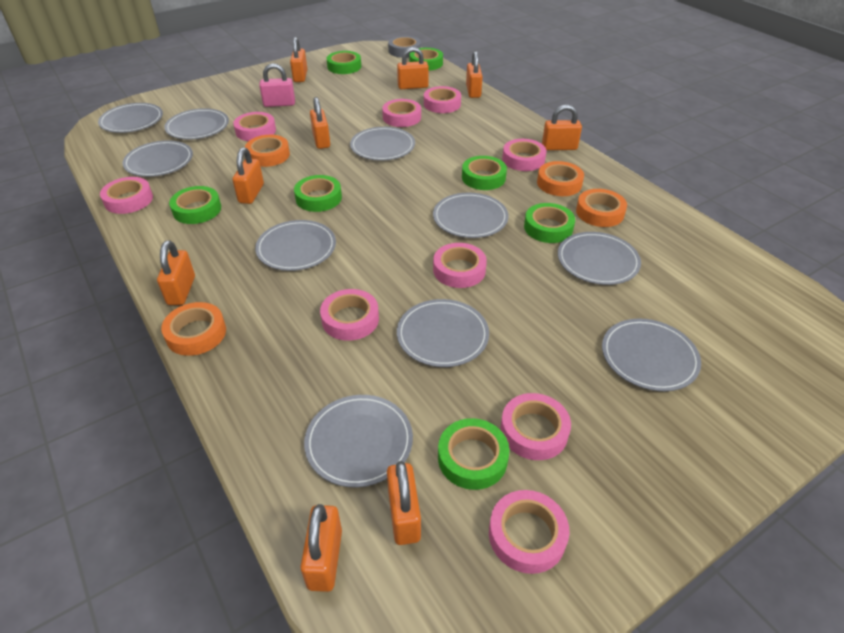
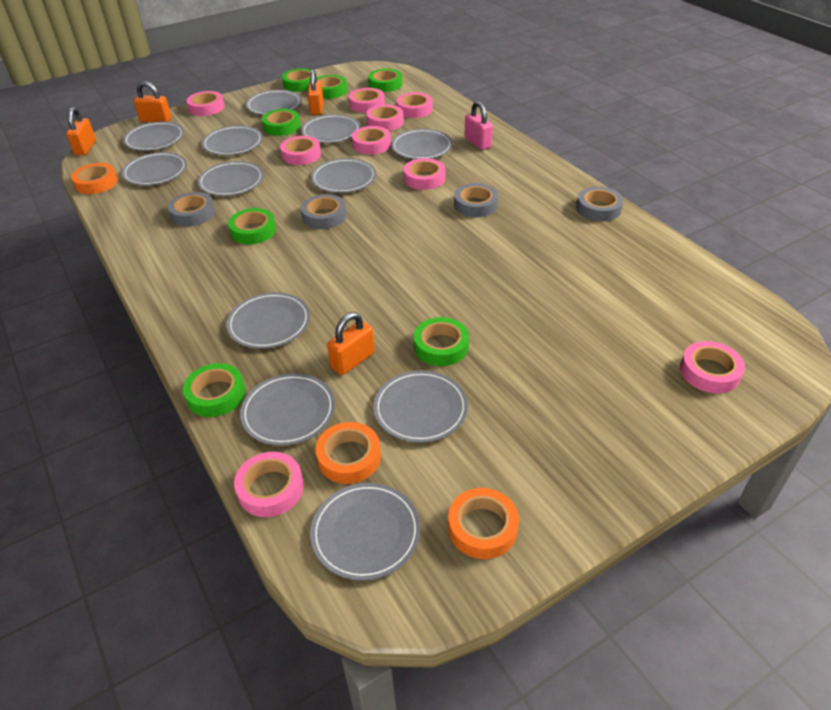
grey plate: [98,103,163,133] [122,140,193,177] [164,108,229,140] [255,220,336,271] [304,395,413,488] [350,127,415,161] [397,299,489,367] [433,193,509,238] [558,232,641,285] [602,319,701,391] = 10 -> [122,152,187,186] [123,121,184,151] [198,161,264,196] [202,125,263,155] [226,292,310,349] [240,373,335,446] [246,90,302,115] [301,114,360,143] [310,483,420,581] [311,158,376,193] [373,371,468,443] [391,129,453,159] = 12
grey tape: [388,36,421,58] = 1 -> [168,192,215,226] [301,194,347,229] [454,183,498,218] [576,187,624,222] = 4
orange padlock: [157,240,195,305] [232,147,264,204] [290,37,307,82] [300,504,342,592] [310,97,330,149] [387,461,421,545] [397,47,429,89] [466,51,483,98] [542,105,582,150] = 9 -> [66,107,96,155] [134,81,171,122] [308,69,324,115] [327,312,375,375] = 4
orange tape: [161,302,226,356] [245,135,290,167] [537,161,584,196] [576,189,627,227] = 4 -> [71,163,118,194] [316,422,381,484] [448,488,519,559] = 3

